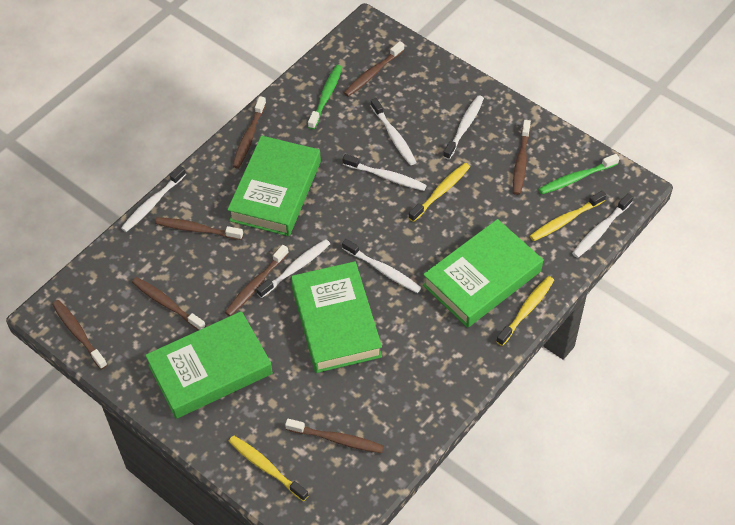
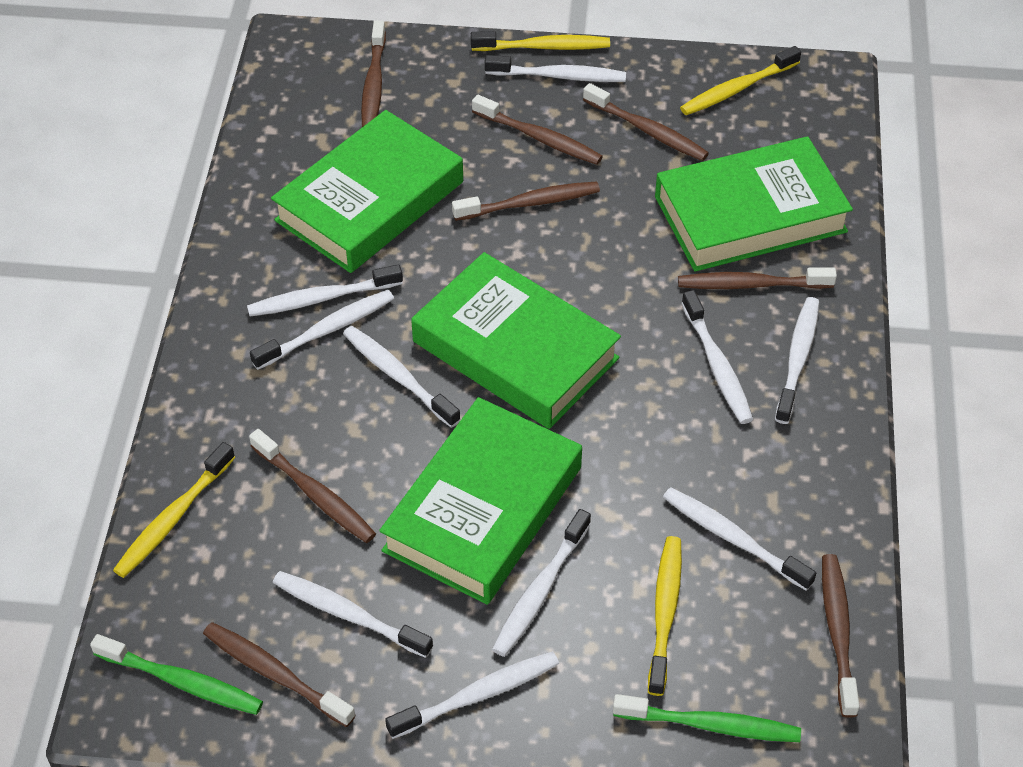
white toothbrush: [121,166,186,232] [256,239,330,298] [342,239,422,293] [343,154,427,191] [371,98,416,165] [443,95,484,160] [572,193,633,258] = 7 -> [247,264,403,316] [250,290,394,370] [273,571,433,658] [343,326,461,428] [385,651,559,739] [485,55,626,82] [492,509,591,657] [663,487,816,591] [681,290,754,424] [775,297,819,424] = 10

